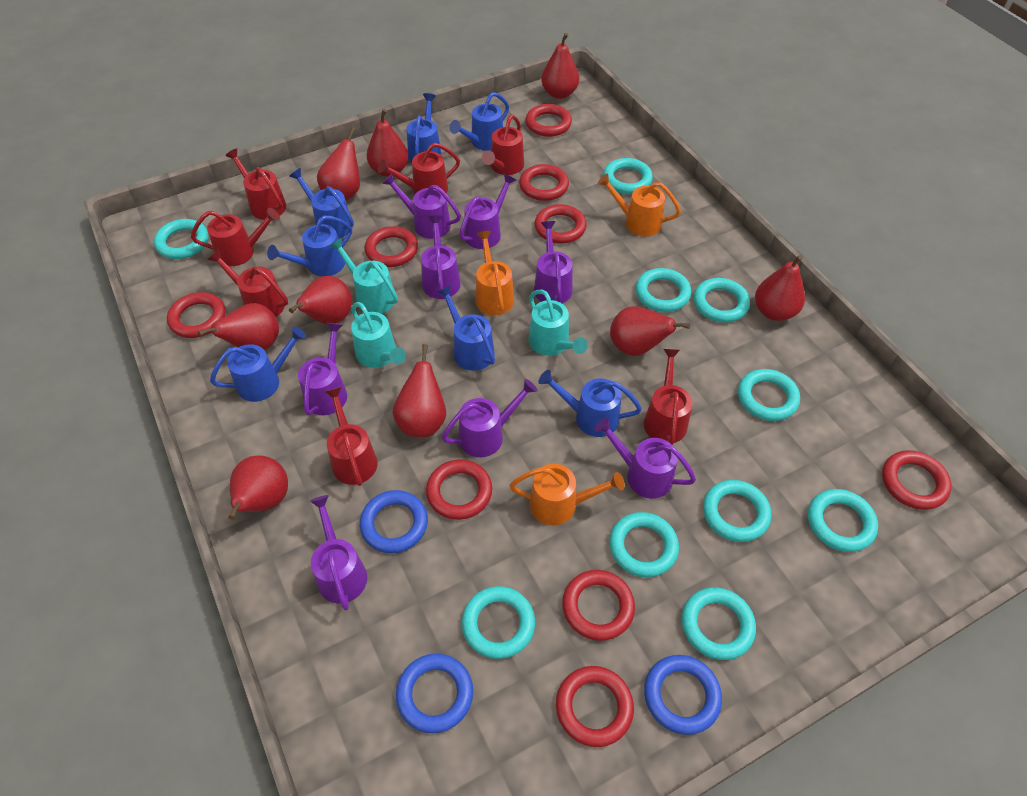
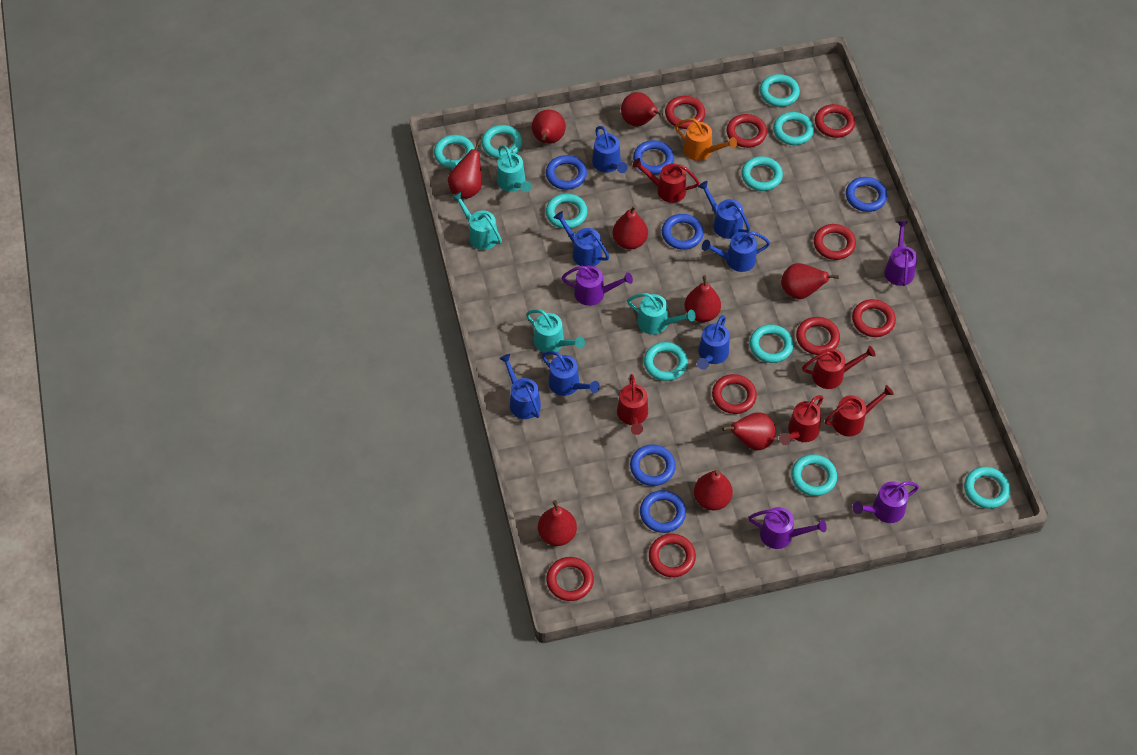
blue ring: [360,490,428,553] [396,653,473,733] [644,655,722,735] = 3 -> [546,155,587,190] [630,444,676,486] [633,140,674,175] [640,490,686,533] [662,214,704,250] [846,177,887,212] = 6
orange watering can: [475,231,514,315] [509,464,625,526] [597,174,681,236] = 3 -> [675,118,737,161] = 1
purple watering can: [298,323,347,415] [310,495,367,610] [382,174,461,239] [421,215,461,299] [442,379,538,457] [459,174,516,249] [534,221,572,303] [595,418,696,499] = 8 -> [562,266,633,306] [748,507,827,549] [852,481,919,523] [884,221,918,286] = 4
red watering can: [191,208,280,266] [208,249,288,317] [225,148,287,220] [325,387,378,486] [378,143,460,194] [482,115,524,175] [644,349,693,445] = 7 -> [617,374,648,435] [632,158,700,203] [779,395,823,445] [802,346,876,389] [825,385,894,437] = 5
turquoise watering can: [329,238,398,314] [351,302,406,368] [529,289,588,356] = 3 -> [452,192,502,250] [497,145,532,192] [526,309,585,353] [627,293,696,335] = 4

